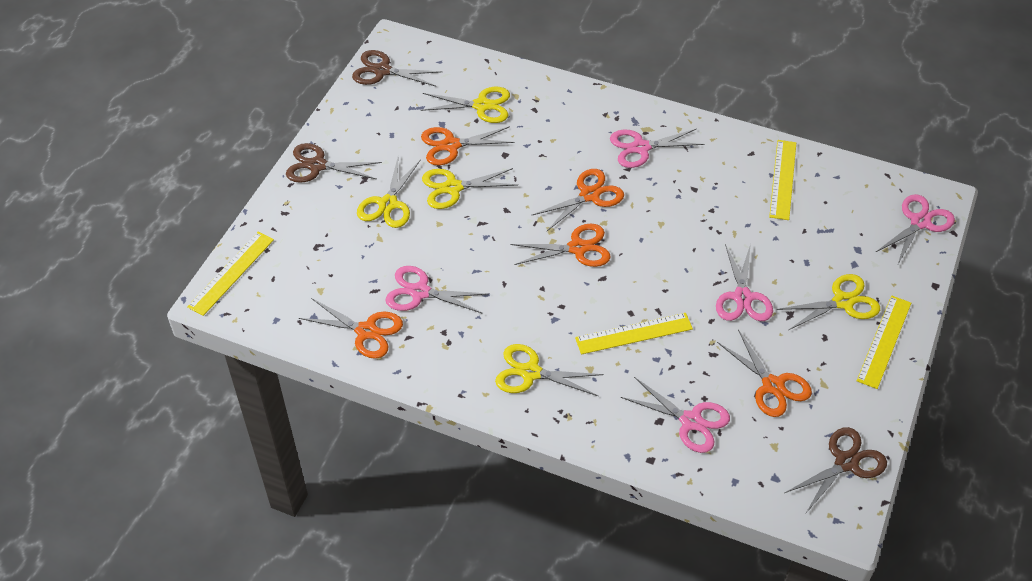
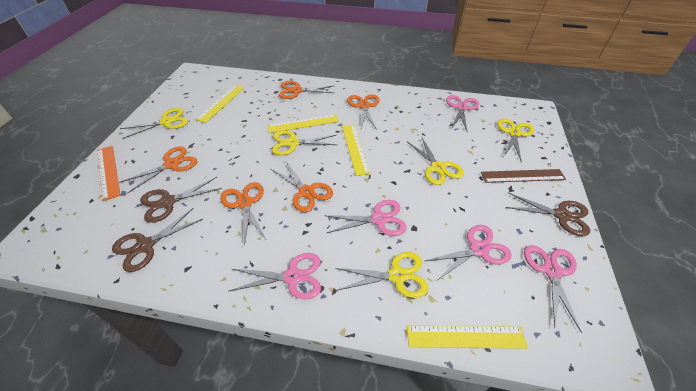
brown ruler: none = 0 -> [481,169,566,183] = 1
orange ruler: none = 0 -> [97,146,120,201] = 1

